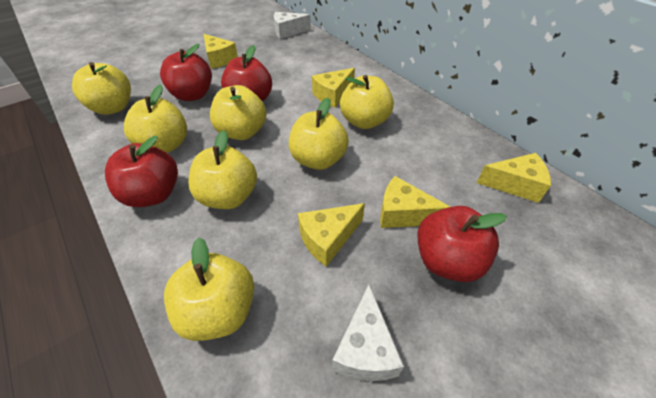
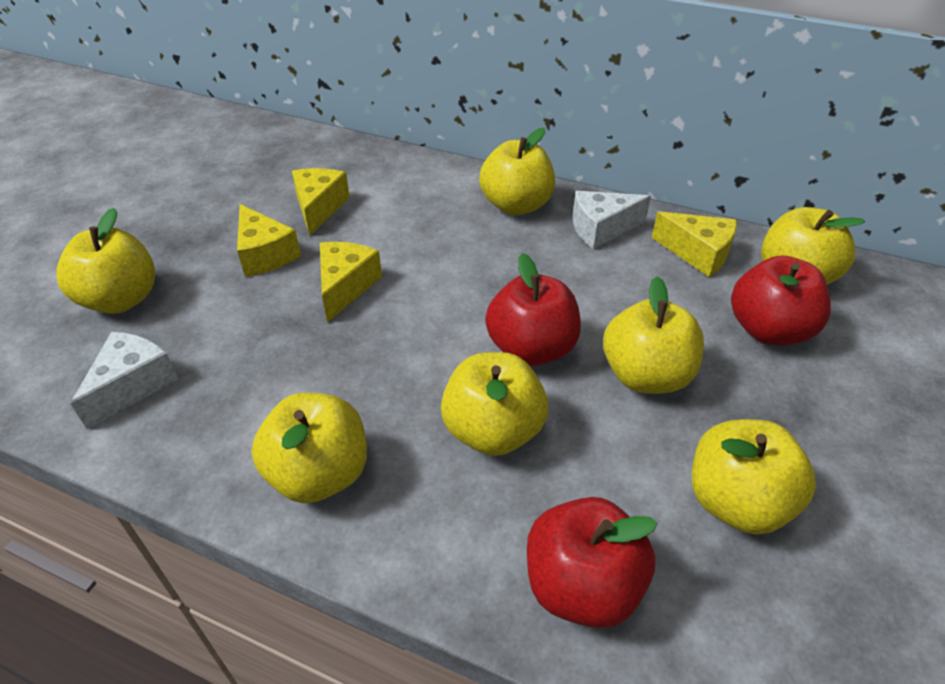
red apple: [105,136,178,207] [160,44,212,101] [221,45,272,102] [417,206,507,282] = 4 -> [485,253,581,366] [527,497,658,629] [731,256,831,345] = 3
yellow cheese: [203,34,238,69] [298,203,365,267] [312,68,355,108] [380,176,450,228] [477,153,551,203] = 5 -> [237,204,301,277] [292,168,350,235] [320,242,382,322] [652,211,737,277] = 4

